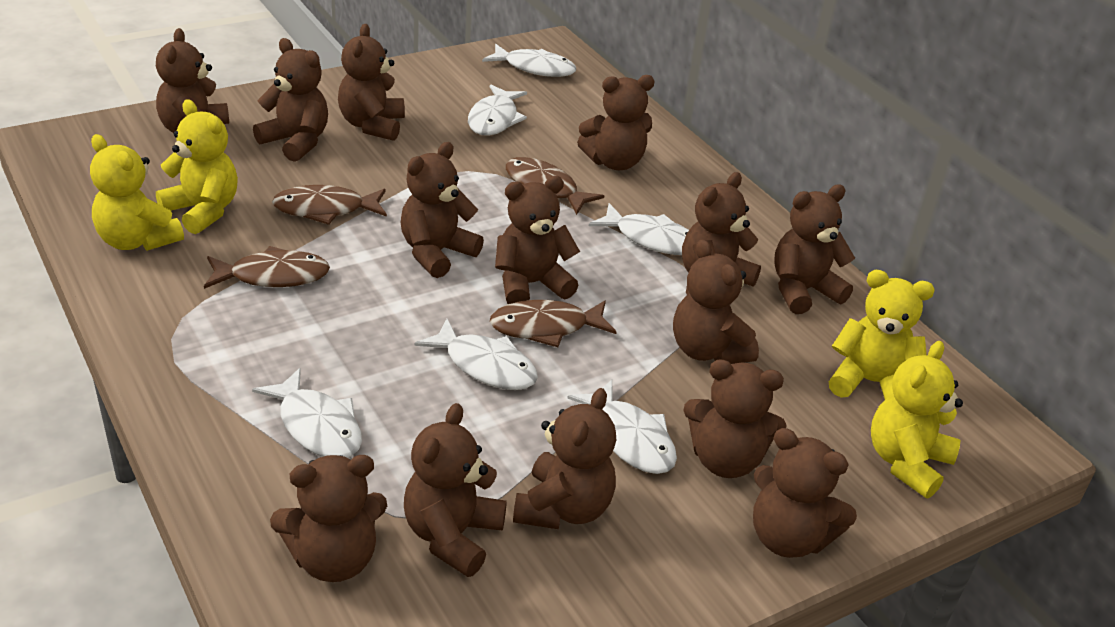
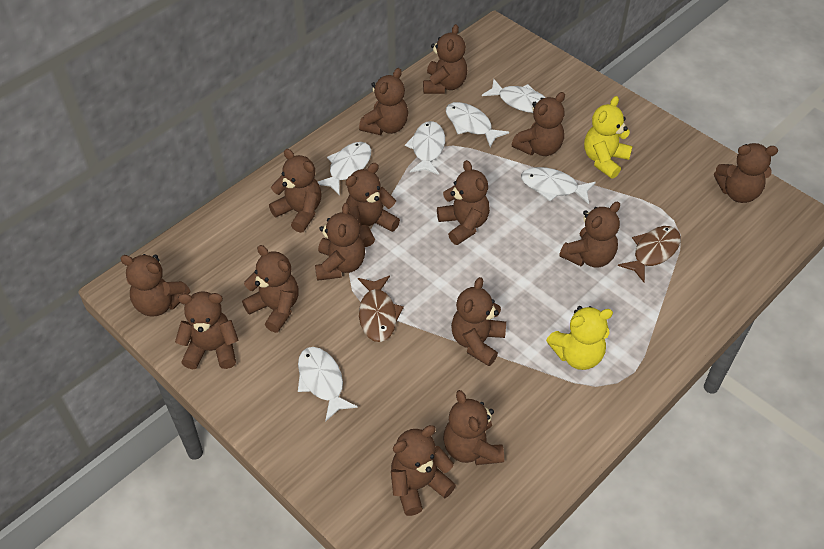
brown fish: [204,246,330,289] [272,185,387,225] [490,300,616,347] [506,157,604,215] = 4 -> [358,276,404,342] [618,226,681,282] = 2
brown teddy bear: [156,28,229,133] [253,38,328,162] [270,455,387,582] [338,24,405,141] [400,142,484,278] [404,403,507,577] [495,176,580,304] [513,388,616,529] [577,75,655,170] [673,239,759,364] [682,172,761,287] [683,359,787,478] [753,428,857,558] [774,184,855,314] = 14 -> [120,254,190,317] [175,291,239,369] [242,245,299,333] [269,149,322,233] [315,203,365,281] [346,163,400,247] [359,68,408,135] [391,425,456,516] [423,24,467,94] [437,160,490,245] [443,390,504,465] [451,277,506,366] [512,92,565,156] [559,202,620,267] [714,143,778,203] = 15
yellow teddy bear: [90,134,184,251] [156,99,238,234] [829,270,935,400] [871,341,963,499] = 4 -> [546,306,613,370] [584,96,633,179] = 2

